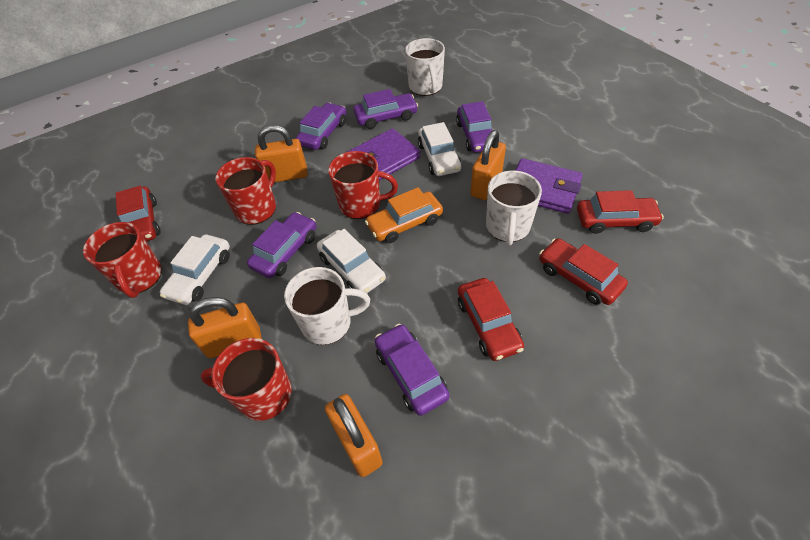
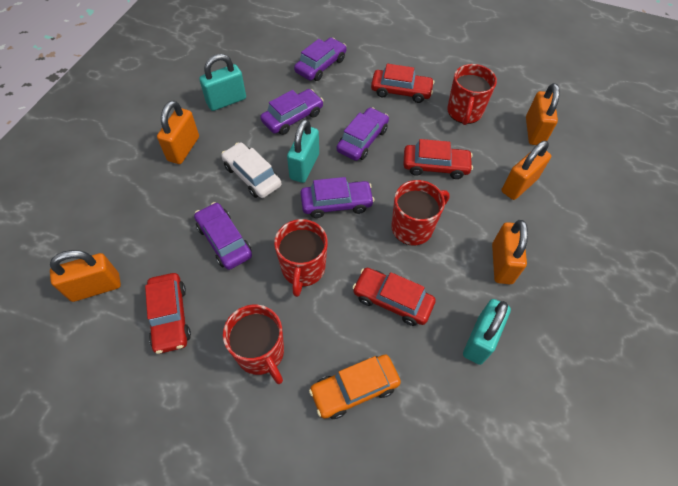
orange padlock: [188,297,262,358] [255,125,308,183] [325,394,383,477] [471,130,506,200] = 4 -> [50,250,121,302] [157,101,199,164] [492,220,528,284] [501,141,551,200] [526,83,560,145] = 5
purple wallet: [347,128,420,180] [515,158,583,214] = 2 -> none = 0
turquoise padlock: none = 0 -> [199,54,246,111] [287,119,319,183] [463,299,511,365] = 3
white car: [160,234,230,305] [317,229,386,293] [418,122,462,176] = 3 -> [221,142,281,198] = 1
white mug: [284,267,370,345] [405,38,445,96] [486,171,542,246] = 3 -> none = 0

